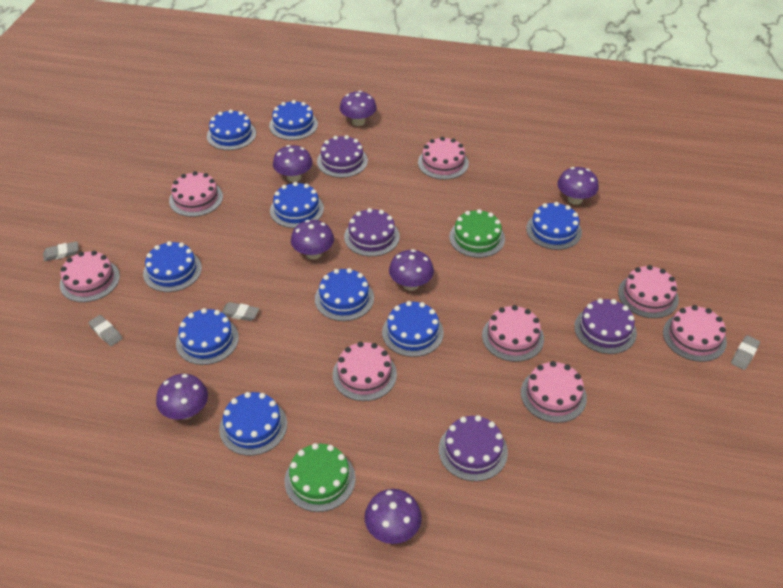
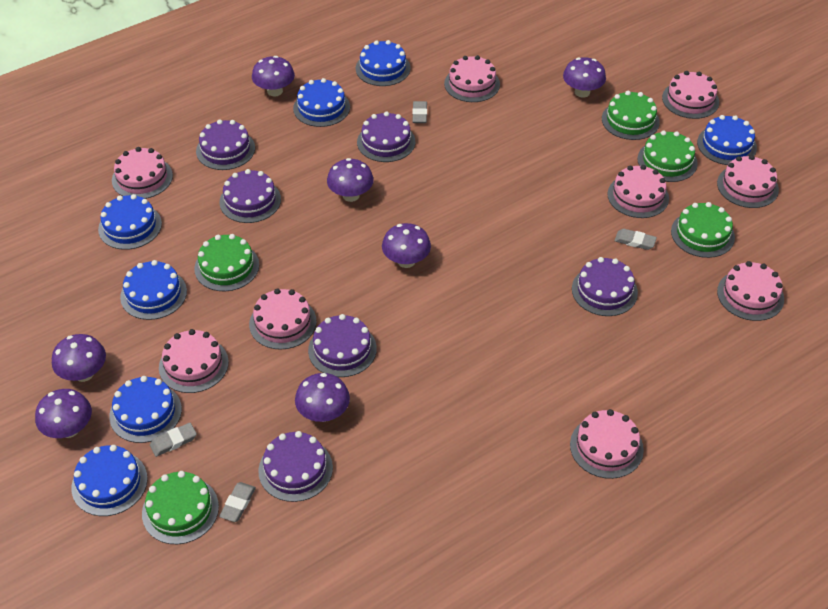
blue cake: [143,241,202,292] [176,308,239,365] [207,109,256,150] [219,392,287,456] [269,100,318,140] [270,182,324,228] [315,268,374,321] [382,301,444,357] [526,202,582,250] = 9 -> [71,445,148,516] [98,194,162,250] [109,376,182,443] [120,260,187,320] [293,78,350,127] [356,40,411,86] [697,115,757,165] = 7
green cake: [285,443,356,512] [449,209,505,258] = 2 -> [142,471,219,544] [194,234,259,291] [602,91,660,140] [637,130,698,182] [671,202,735,258] = 5
pink cake: [60,251,120,302] [169,171,223,217] [333,342,397,401] [418,137,469,180] [482,305,544,362] [521,361,587,423] [618,265,679,318] [663,305,727,362] = 8 -> [112,147,173,199] [159,329,229,393] [249,288,317,350] [444,55,500,102] [570,409,644,479] [607,165,669,218] [662,71,719,119] [717,155,779,208] [717,261,784,321] = 9
purple cake: [317,135,368,178] [344,208,400,257] [439,415,508,481] [574,298,637,354] = 4 -> [196,119,255,170] [219,169,281,223] [258,431,333,502] [308,314,377,377] [357,111,415,162] [572,257,638,316] = 6

